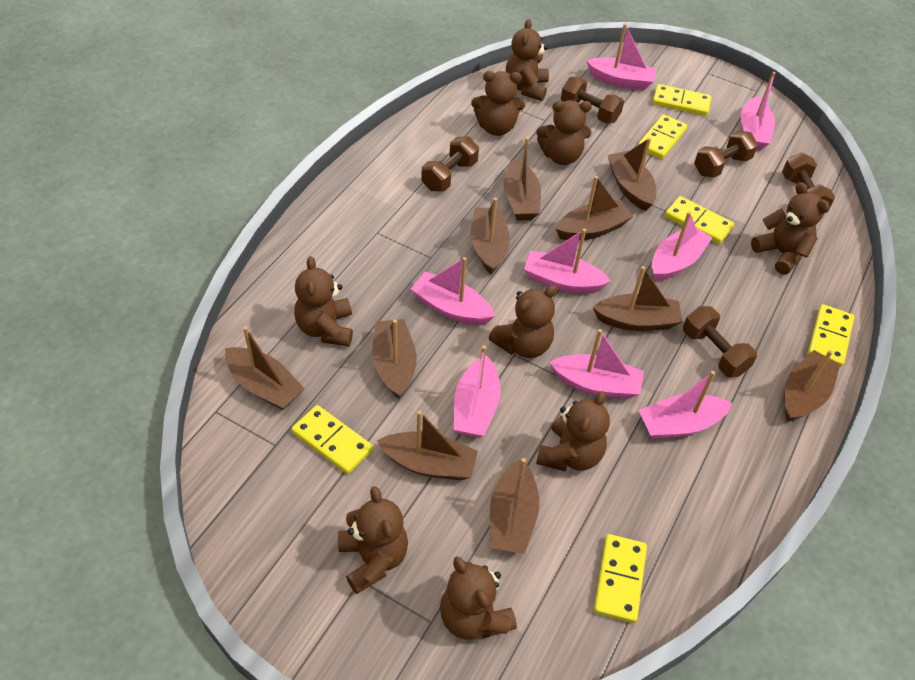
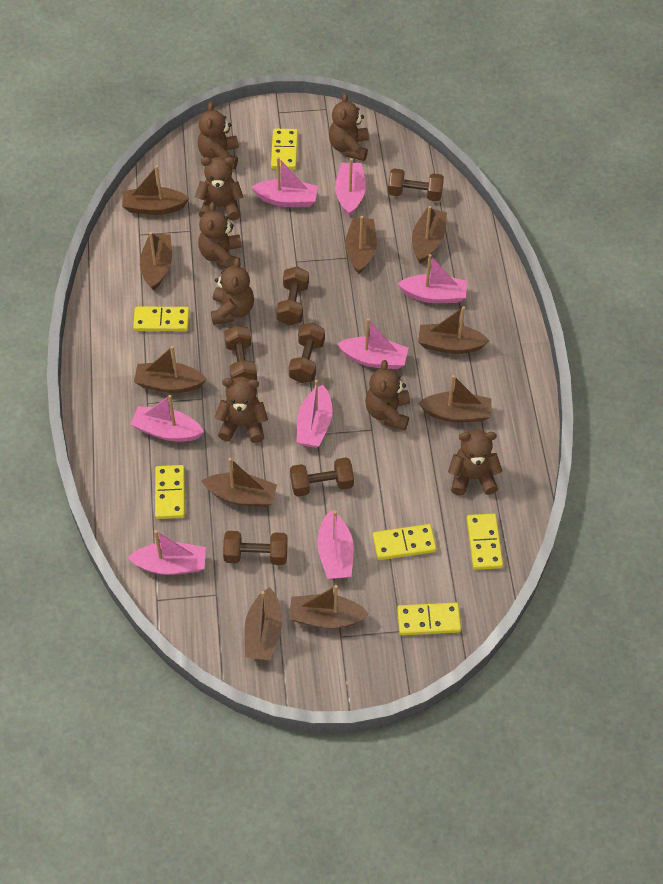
brown dumbbell: [421,136,479,191] [561,77,624,124] [683,306,757,377] [694,131,758,178] [782,153,835,207] = 5 -> [223,531,288,565] [224,325,257,380] [277,266,309,325] [289,323,325,383] [290,457,354,497] [388,168,444,201] = 6
brown teddy bear: [294,256,353,346] [338,486,408,594] [440,556,517,640] [471,71,525,136] [489,285,558,358] [506,19,549,101] [536,391,610,472] [537,100,592,165] [751,182,830,275] = 9 -> [195,157,243,221] [198,102,239,169] [198,202,242,268] [211,258,254,325] [215,377,268,443] [329,93,369,161] [365,360,410,430] [448,429,502,496] = 8

